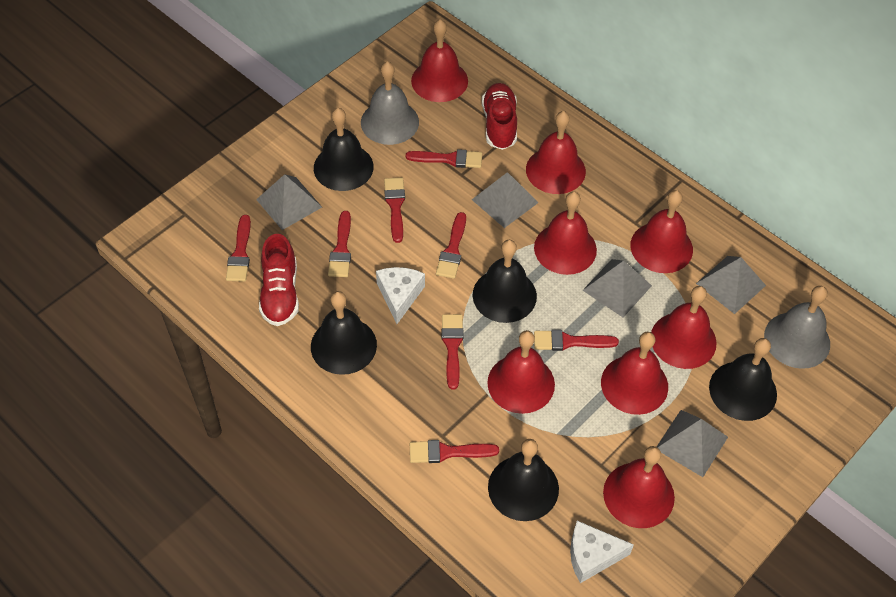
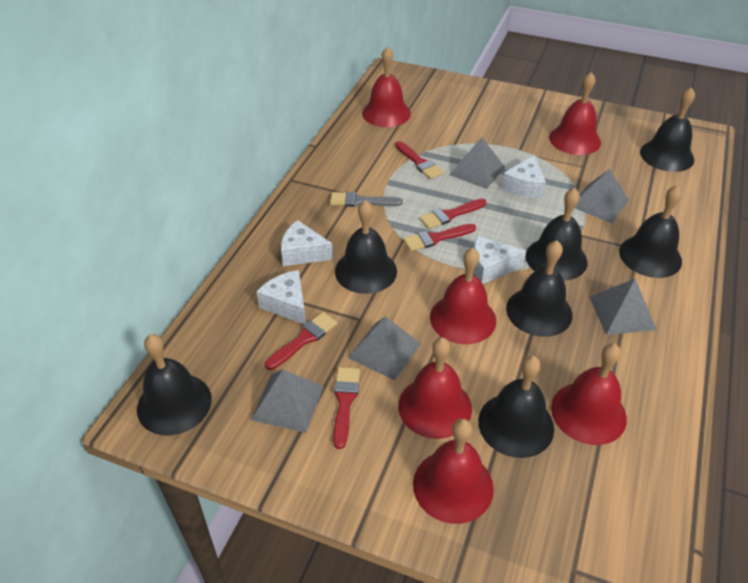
black bell: [311,291,377,375] [314,108,374,191] [473,240,537,323] [488,439,559,521] [709,338,777,421] = 5 -> [137,334,212,435] [335,200,397,294] [478,356,554,458] [506,240,572,337] [526,188,588,281] [619,185,682,278] [640,87,695,172] = 7
grey bell: [361,62,419,145] [764,286,830,369] = 2 -> none = 0
grey brush: none = 0 -> [330,192,403,207] = 1
red bell: [411,19,468,102] [487,330,555,414] [526,111,586,194] [534,191,597,275] [601,332,668,415] [603,446,675,528] [630,190,693,273] [651,286,717,369] = 8 -> [362,46,411,127] [398,337,472,439] [413,419,494,524] [430,248,496,344] [549,72,601,155] [551,343,627,445] = 6
red brush: [226,215,251,282] [328,211,351,277] [384,178,405,243] [406,149,482,168] [410,440,499,463] [436,212,466,279] [442,314,464,389] [534,330,619,351] = 8 -> [265,312,337,370] [333,367,360,449] [395,141,444,179] [403,224,476,251] [419,199,486,229] = 5
red shoe: [259,234,299,326] [482,83,517,150] = 2 -> none = 0
white cheese: [376,267,425,324] [570,521,634,583] = 2 -> [257,270,306,324] [281,220,333,266] [474,236,526,284] [501,155,546,198] = 4

